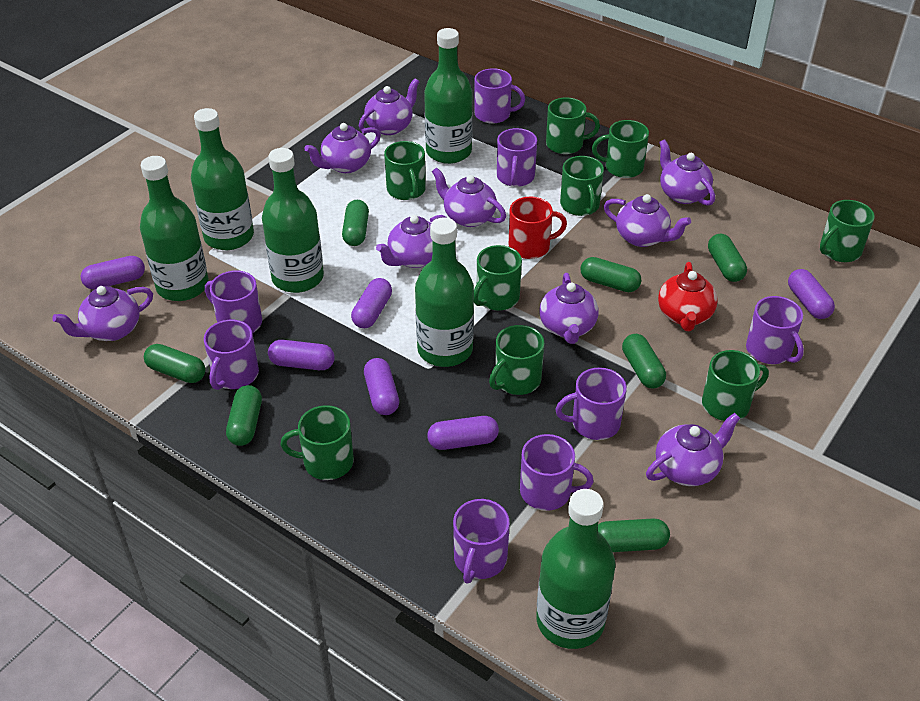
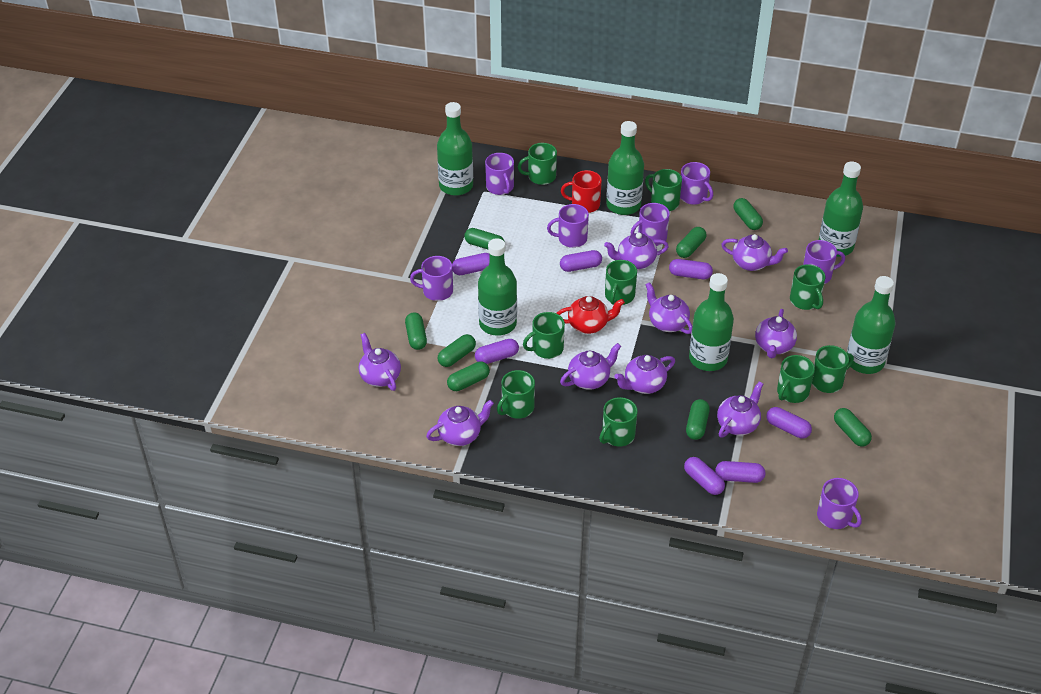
green capsule: [144,344,206,383] [226,385,262,446] [342,200,369,246] [580,257,641,292] [598,518,670,552] [622,334,666,388] [708,234,747,282] = 7 -> [405,313,427,350] [438,334,476,367] [447,362,490,391] [464,228,505,249] [676,227,706,258] [686,399,710,440] [733,198,763,230] [834,408,872,447] = 8
purple capsule: [81,256,145,290] [268,340,335,370] [351,278,392,328] [364,358,399,415] [427,416,499,450] [788,269,835,319] = 6 -> [452,253,490,275] [475,339,519,364] [560,250,602,272] [669,259,713,279] [684,457,725,495] [715,461,765,483] [766,407,812,438] = 7
purple mug: [204,320,259,390] [205,271,262,333] [453,499,510,583] [475,68,525,124] [497,128,537,187] [520,434,594,511] [555,368,627,440] [746,296,804,364] = 8 -> [410,256,453,301] [485,153,514,195] [547,204,589,248] [631,203,670,246] [680,162,713,205] [803,240,845,284] [817,478,862,529] = 7

